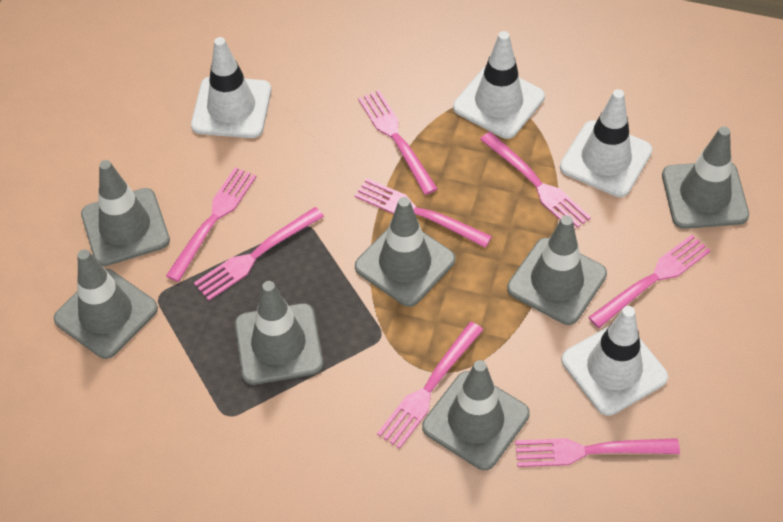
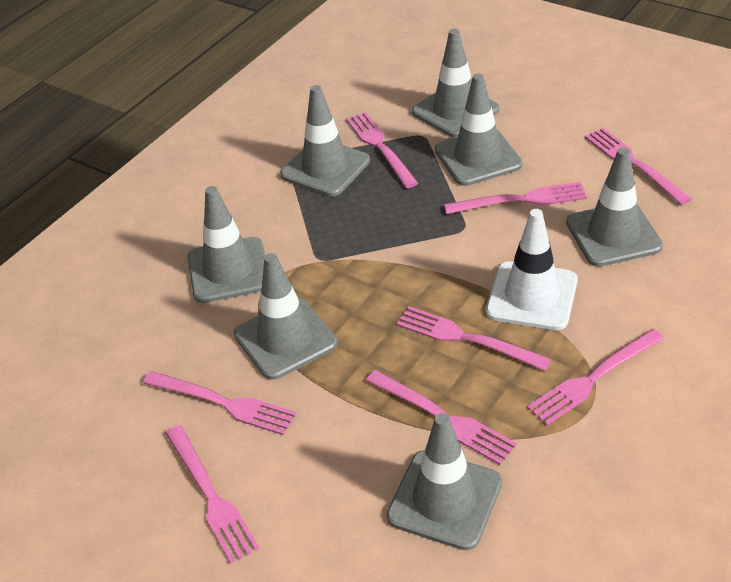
white traffic cone: [191,37,271,138] [453,31,545,139] [560,89,653,197] [561,306,668,416] = 4 -> [486,209,578,330] = 1

